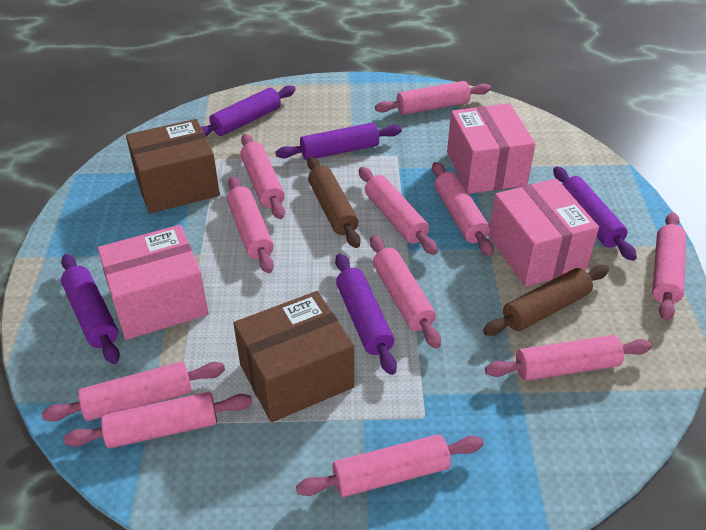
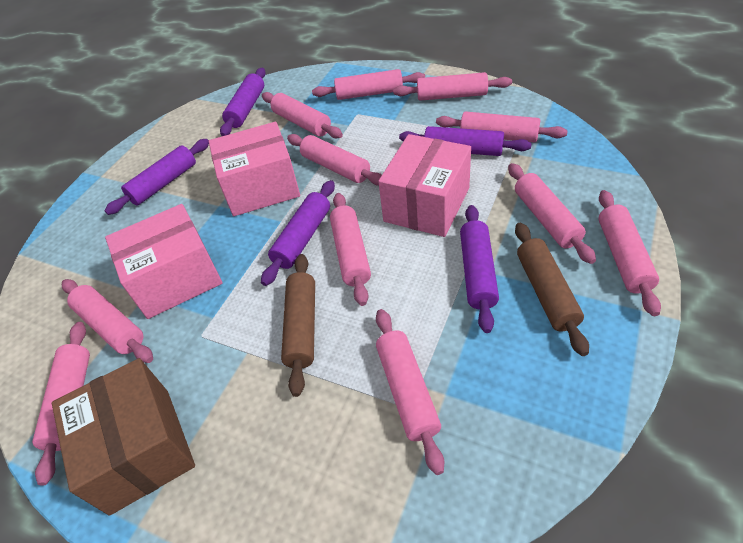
brown box: [126,119,220,213] [233,291,354,422] = 2 -> [52,358,195,516] = 1

